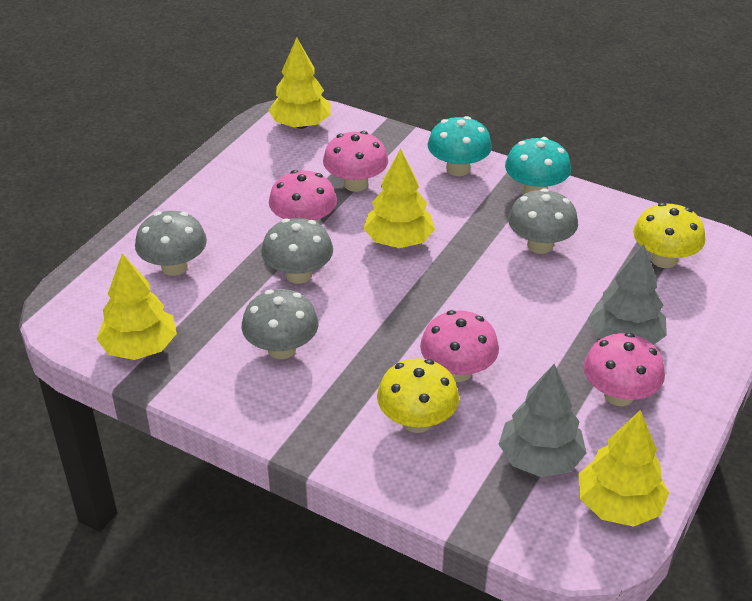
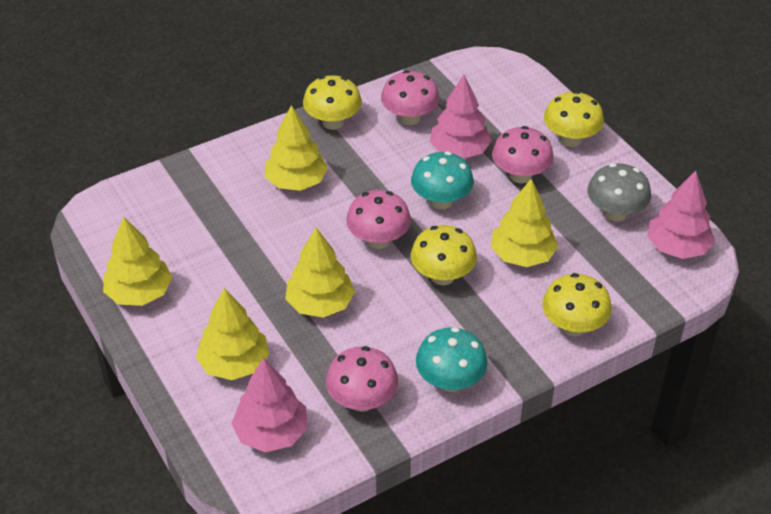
grey mushroom: [135,211,207,276] [242,289,319,359] [261,218,333,284] [508,188,578,254] = 4 -> [587,163,651,221] = 1
grey tree: [499,364,586,477] [588,244,667,345] = 2 -> none = 0
pink tree: none = 0 -> [231,358,308,452] [430,75,492,159] [647,171,715,259] = 3
yellow mushroom: [377,358,459,433] [633,203,705,268] = 2 -> [303,76,362,130] [410,225,477,285] [542,273,612,336] [544,91,604,147] = 4
yellow tree: [97,253,177,360] [269,37,331,129] [363,149,435,248] [579,410,669,527] = 4 -> [103,217,173,306] [196,288,269,380] [265,105,328,191] [285,228,355,318] [491,179,558,267] = 5

